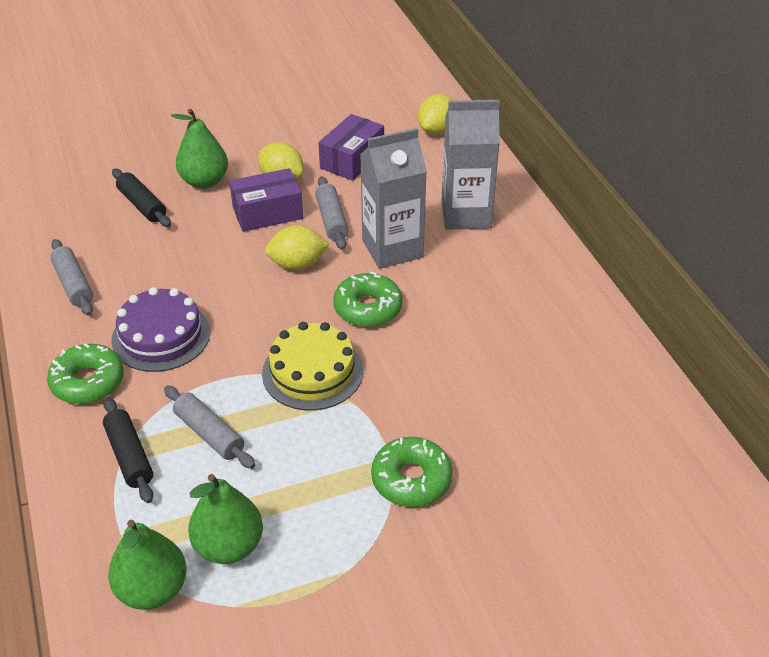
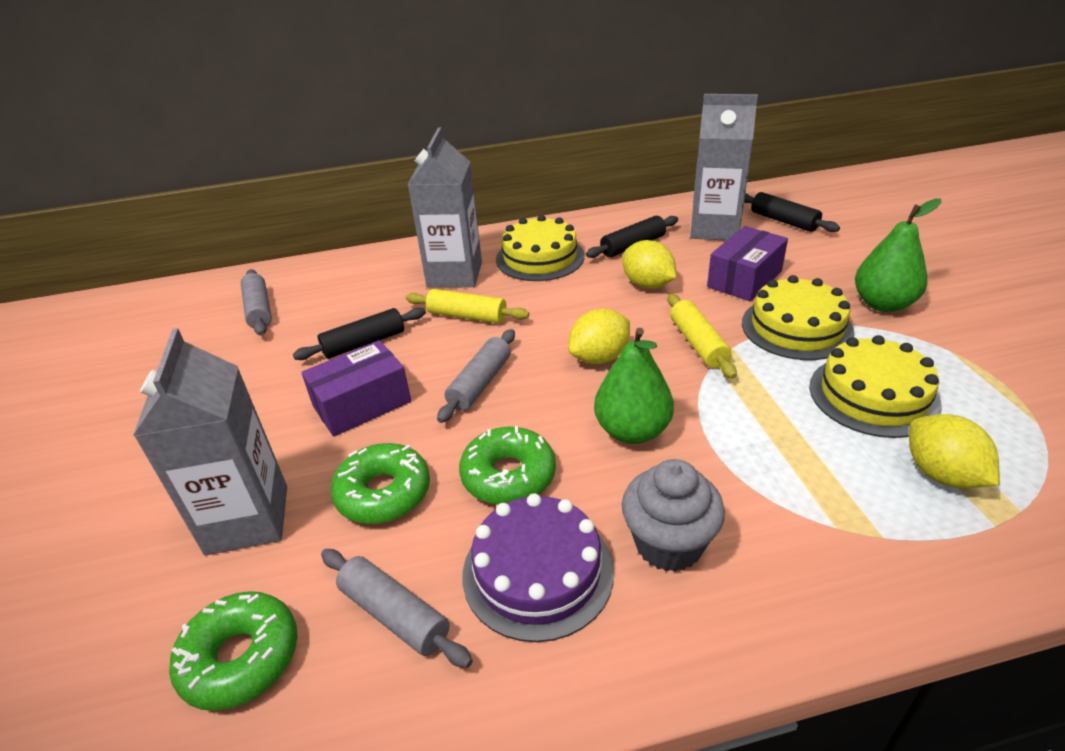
black rolling pin: [103,397,153,503] [112,169,171,227] = 2 -> [293,307,426,360] [586,216,678,258] [744,192,840,232] = 3
green pear: [108,520,187,610] [171,109,228,189] [188,474,263,564] = 3 -> [594,328,674,444] [855,198,942,312] = 2
grey carton: [360,128,427,269] [441,100,500,230] = 2 -> [133,328,287,555] [407,127,482,288] [690,94,758,241] = 3
grey cupcake: none = 0 -> [622,459,725,572] = 1
yellow cake: [262,322,363,411] = 1 -> [496,215,584,281] [742,275,855,360] [809,335,942,438] = 3
yellow rolling pin: none = 0 -> [406,289,529,323] [668,294,737,379] = 2

